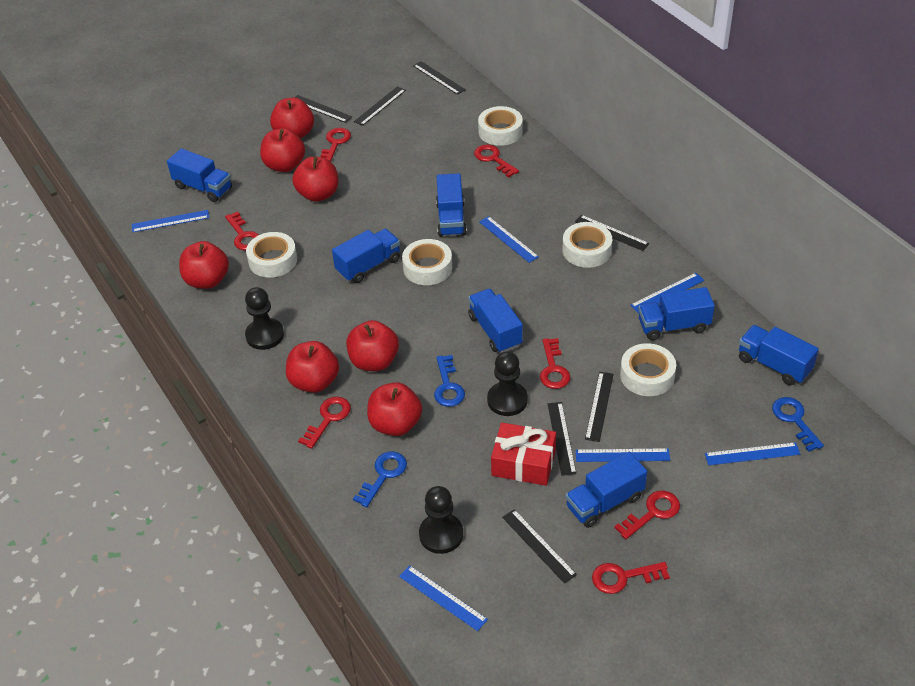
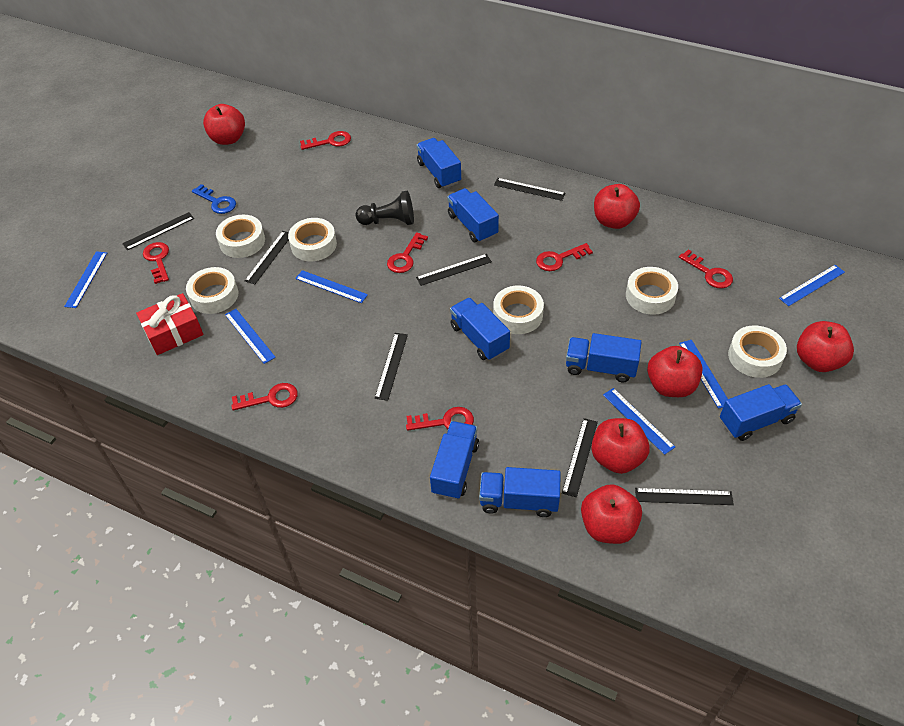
black pawn: [245,287,284,350] [419,486,463,554] [487,351,528,416] = 3 -> [356,191,414,225] = 1
blue key: [353,451,407,507] [434,355,465,407] [772,397,824,452] = 3 -> [192,184,236,214] = 1
red apple: [179,241,229,289] [260,128,305,172] [270,98,314,139] [286,341,339,393] [292,157,338,202] [346,320,399,371] [367,382,422,436] = 7 -> [203,104,245,145] [581,484,642,544] [591,418,649,474] [594,184,640,229] [647,346,703,397] [797,321,854,372] = 6
white tape: [246,232,297,278] [402,239,452,285] [478,106,522,146] [562,222,612,268] [620,343,676,396] = 5 -> [186,267,238,314] [216,215,265,258] [288,218,337,261] [493,286,544,334] [626,267,678,315] [728,325,787,378] = 6

